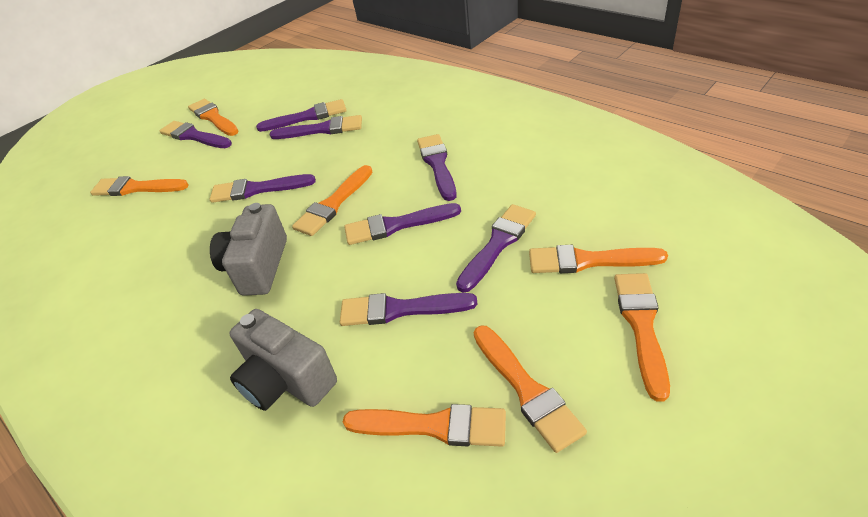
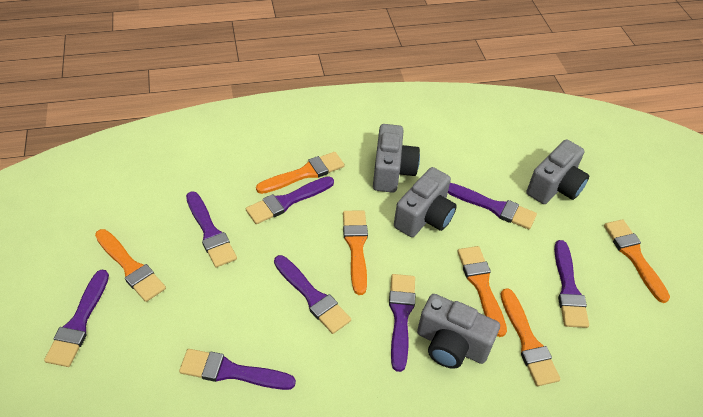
grey camera: [210,203,287,296] [230,309,337,411] = 2 -> [373,124,420,193] [394,167,457,237] [417,294,500,369] [527,139,589,204] = 4
orange brush: [90,176,189,196] [188,99,239,136] [292,165,372,236] [343,404,506,447] [474,325,587,453] [529,245,668,273] [614,273,670,402] = 7 -> [95,229,166,302] [256,152,345,194] [343,210,368,295] [457,246,507,337] [500,288,560,386] [604,219,670,303] = 6

